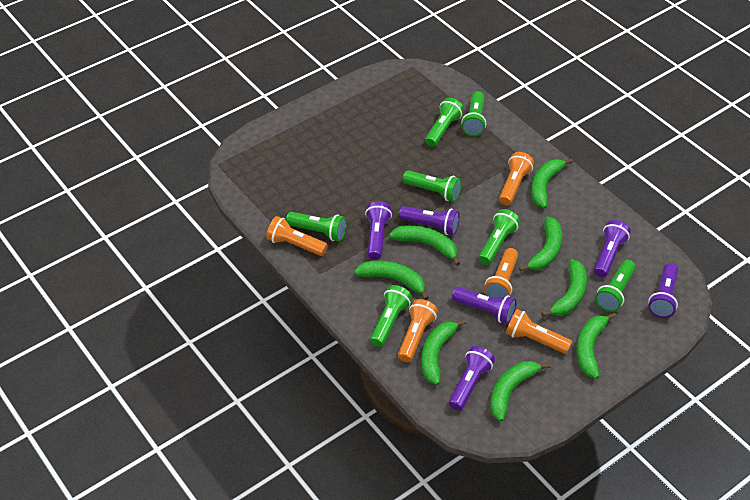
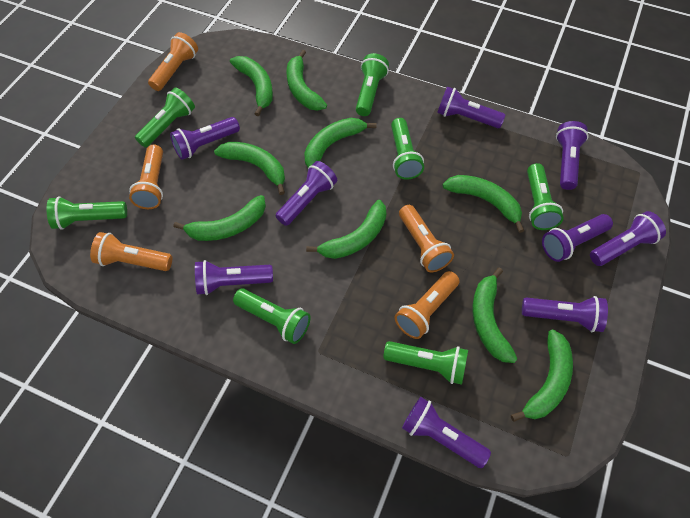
green banana: [354,261,429,300] [389,225,460,266] [421,319,466,385] [490,361,550,421] [519,217,562,272] [531,158,573,208] [541,259,587,317] [576,313,616,379] = 8 -> [173,195,266,241] [214,142,285,195] [230,56,273,116] [287,50,327,111] [304,118,377,167] [306,200,386,259] [443,175,524,233] [473,267,517,363] [511,330,573,422] = 9
purple flashlight: [365,201,392,260] [399,206,460,235] [449,346,495,411] [452,287,517,324] [594,220,631,277] [648,263,678,318] = 6 -> [170,117,240,160] [195,260,273,295] [275,161,337,226] [402,397,491,468] [437,86,505,128] [522,296,608,332] [542,214,613,262] [556,121,589,190] [590,211,666,266] = 9

